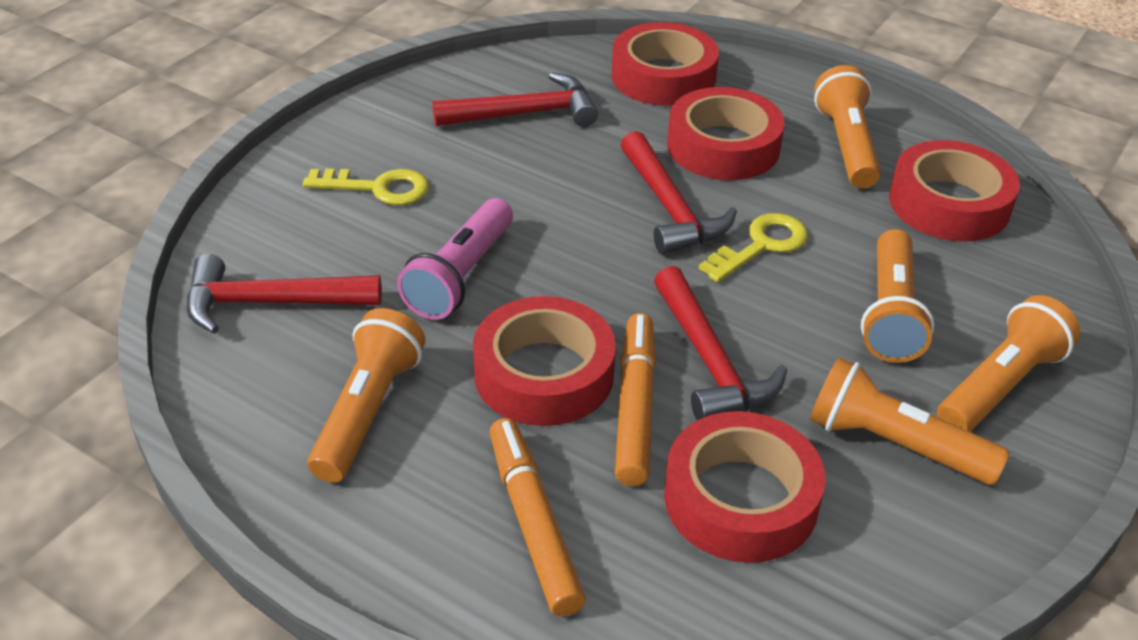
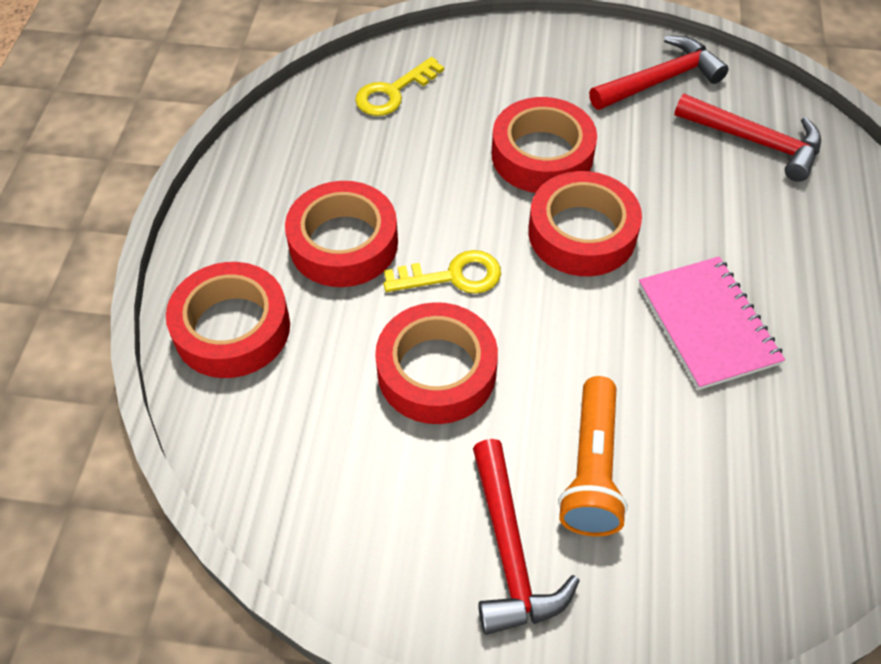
orange flashlight: [308,308,425,483] [810,357,1009,485] [814,65,881,188] [861,229,934,363] [937,295,1081,432] = 5 -> [558,376,628,536] = 1
orange marker: [490,418,586,616] [615,313,656,486] = 2 -> none = 0
pink flashlight: [397,198,513,320] = 1 -> none = 0
pink notebook: none = 0 -> [639,257,785,390] = 1
red hammer: [187,254,382,334] [432,72,598,127] [621,131,737,255] [654,266,787,420] = 4 -> [473,439,580,635] [589,36,729,110] [674,94,821,182] = 3

